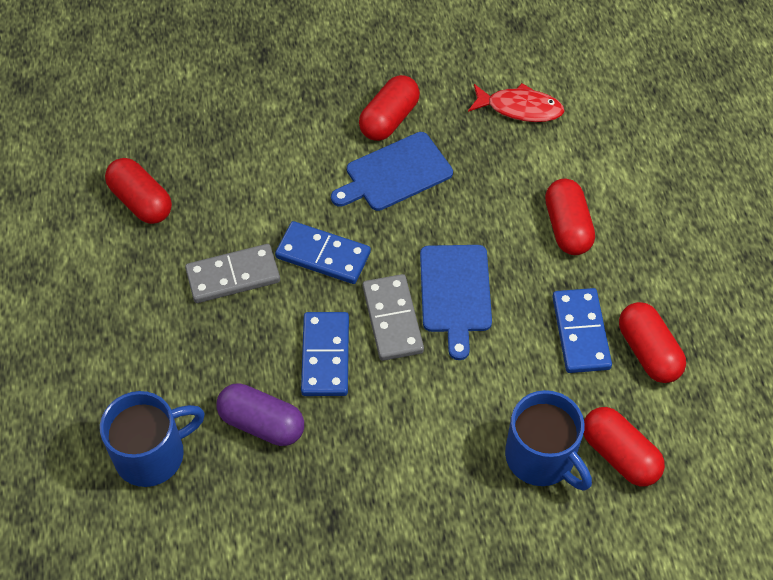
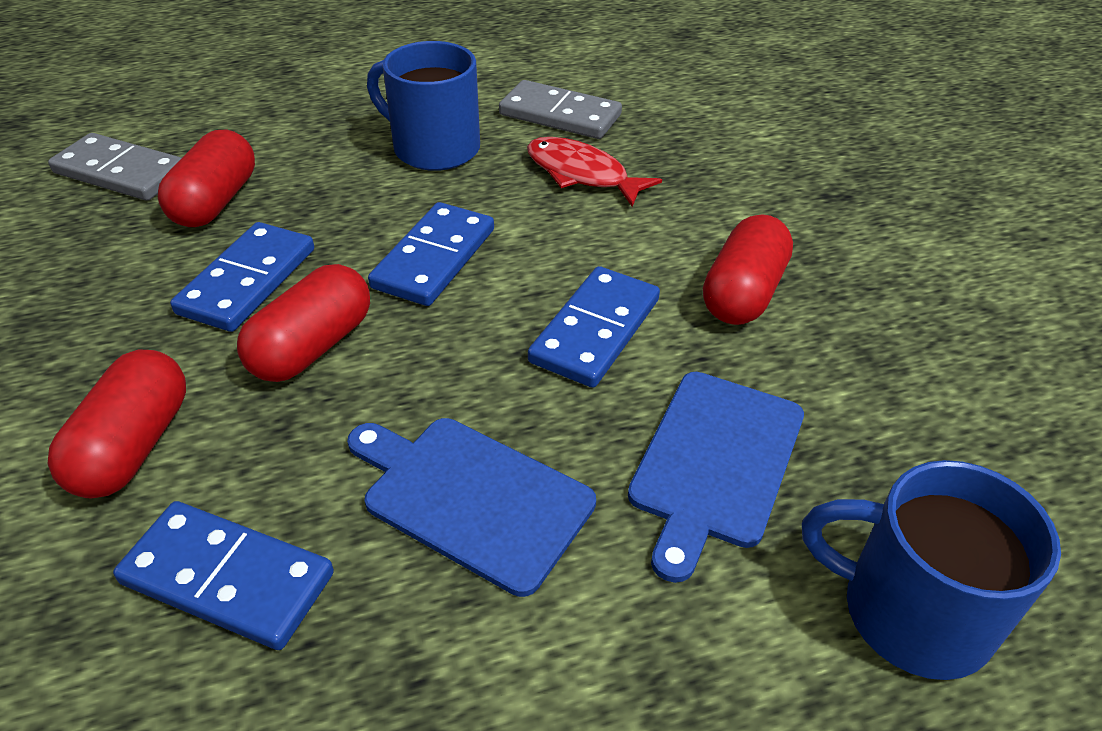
blue domino: [275,221,371,284] [301,312,349,396] [552,288,612,373] = 3 -> [113,501,334,650] [170,222,314,332] [368,202,494,306] [528,266,660,388] = 4
purple capsule: [216,383,304,446] = 1 -> none = 0
red capsule: [105,158,172,224] [359,75,420,141] [545,179,595,255] [584,407,665,486] [619,302,686,383] = 5 -> [48,349,186,499] [158,130,255,227] [237,264,370,382] [703,214,793,325] = 4

